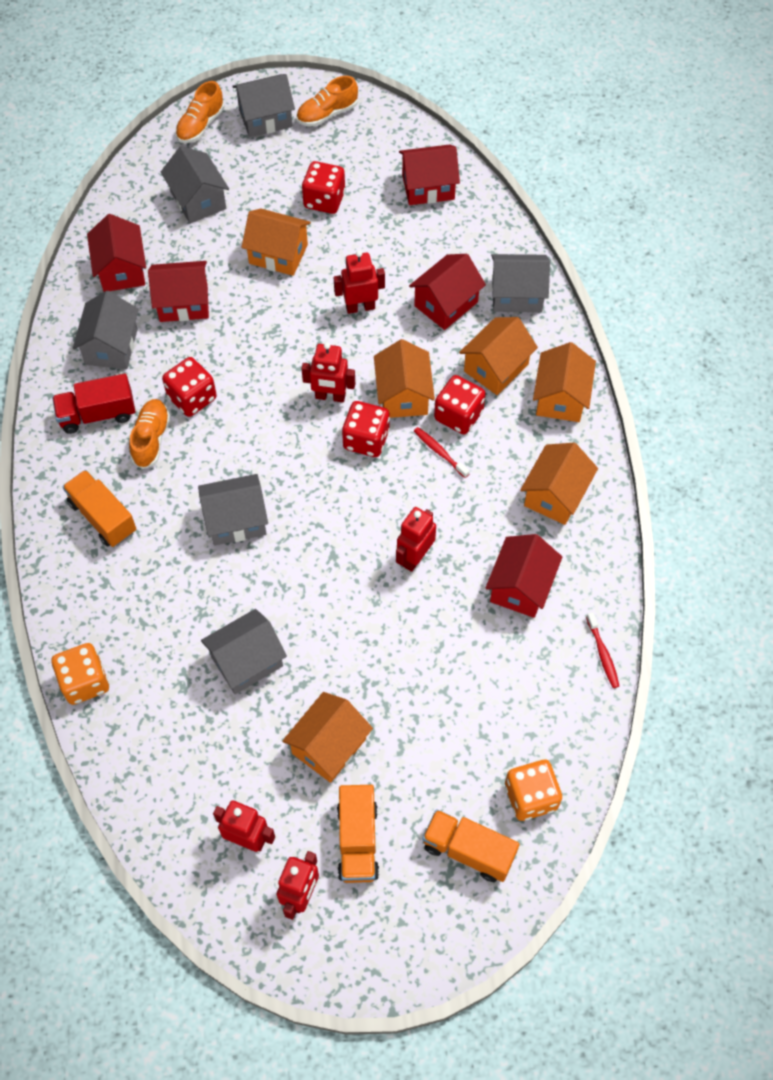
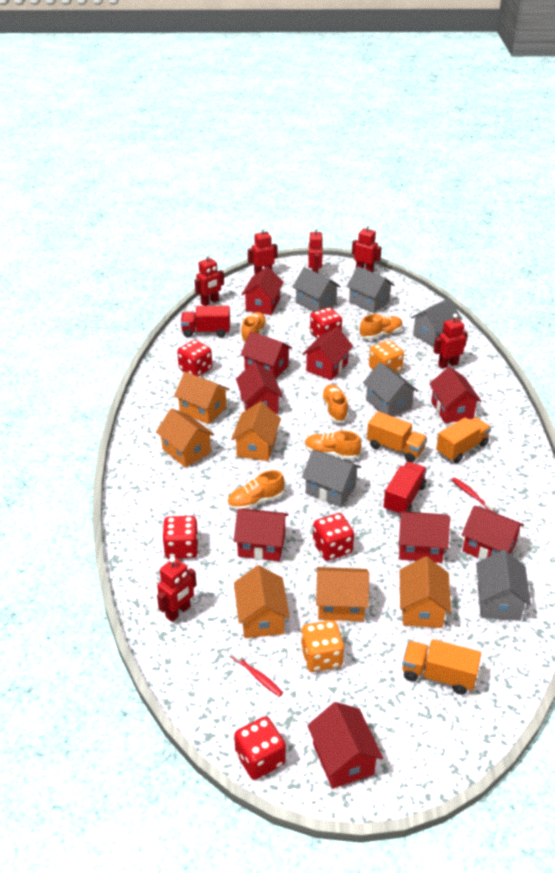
orange shoe: [129,399,170,469] [175,81,225,143] [296,76,358,126] = 3 -> [227,470,285,510] [241,312,267,343] [305,431,361,460] [321,384,349,423] [360,314,403,340] = 5
red dice: [162,357,217,417] [302,161,345,214] [342,401,390,457] [434,375,486,434] = 4 -> [163,516,198,559] [177,340,212,376] [234,716,286,780] [310,307,342,339] [313,513,354,561] = 5
red house: [87,214,146,292] [148,261,209,322] [399,144,460,205] [409,254,486,330] [485,534,562,618] = 5 -> [234,508,289,561] [236,362,283,414] [240,331,292,379] [242,267,284,315] [302,327,353,380] [307,702,383,789] [399,511,450,563] [429,367,482,423] [462,506,524,560] = 9
red robot: [213,800,275,852] [277,851,319,920] [301,342,355,403] [334,250,385,314] [396,507,436,572] = 5 -> [157,557,197,622] [195,253,224,306] [248,227,277,275] [308,227,323,273] [352,223,382,272] [434,314,468,369] = 6
red truck: [52,374,136,434] = 1 -> [181,306,230,337] [383,462,427,516] = 2

